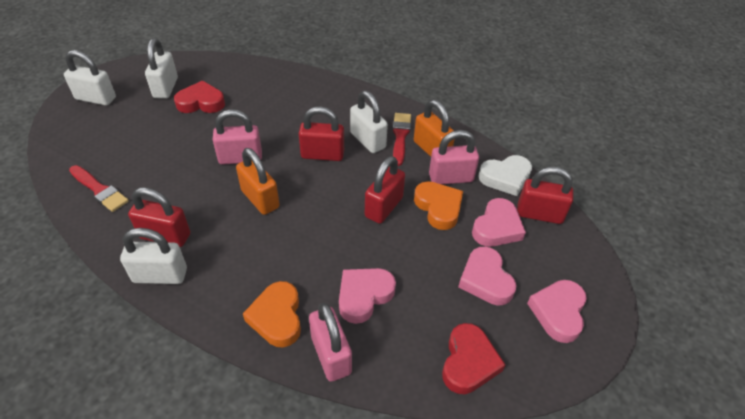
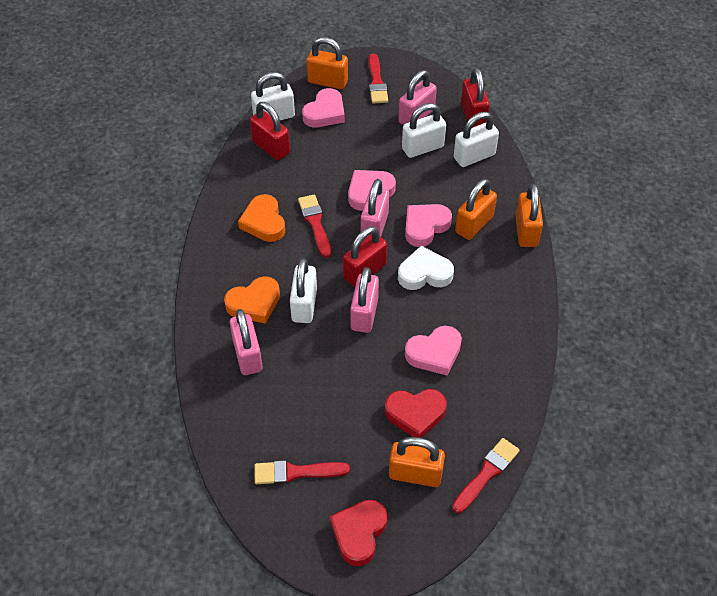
orange padlock: [236,148,280,215] [414,100,455,157] = 2 -> [307,37,348,89] [389,437,445,487] [455,179,497,240] [515,184,543,247] = 4
pink padlock: [212,109,262,165] [309,303,352,382] [429,130,479,184] = 3 -> [230,309,263,375] [350,267,379,333] [361,179,389,238] [398,70,437,125] = 4
red brush: [69,165,129,212] [392,113,411,166] = 2 -> [255,460,350,484] [298,194,331,258] [369,53,388,104] [452,438,520,513] = 4
red padlock: [128,187,190,247] [299,106,344,161] [365,156,405,224] [517,166,573,224] = 4 -> [250,102,290,160] [343,226,387,287] [461,68,490,128] = 3

